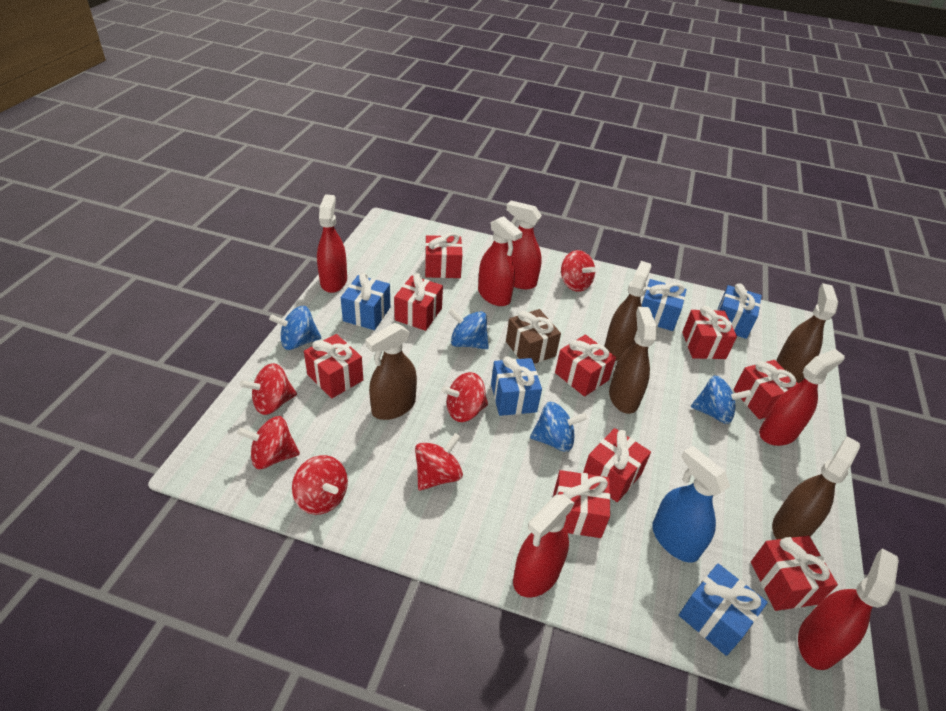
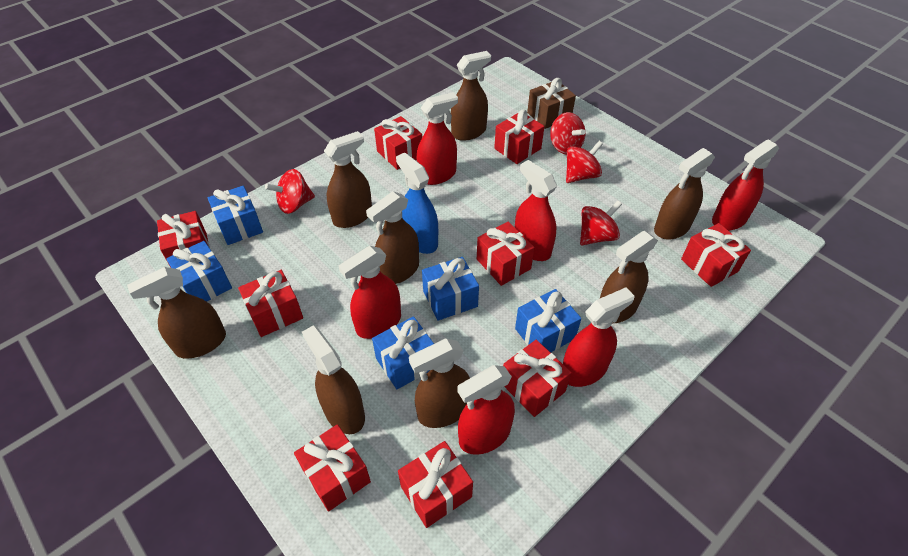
blue spinning top: [269,306,321,350] [448,308,489,349] [530,402,588,452] [691,376,752,424] = 4 -> none = 0
brown spray bottle: [365,323,417,420] [604,261,652,361] [609,307,657,414] [772,436,860,539] [776,283,838,383] = 5 -> [127,267,226,359] [302,325,365,434] [324,131,372,228] [366,191,419,284] [409,339,470,428] [451,51,491,141] [600,231,658,323] [654,148,715,240] = 8
red spinning top: [237,416,300,469] [240,363,297,415] [292,455,348,515] [415,433,463,491] [441,372,488,422] [561,250,596,292] = 6 -> [265,169,315,214] [550,112,585,155] [566,141,603,183] [580,201,622,245] = 4

